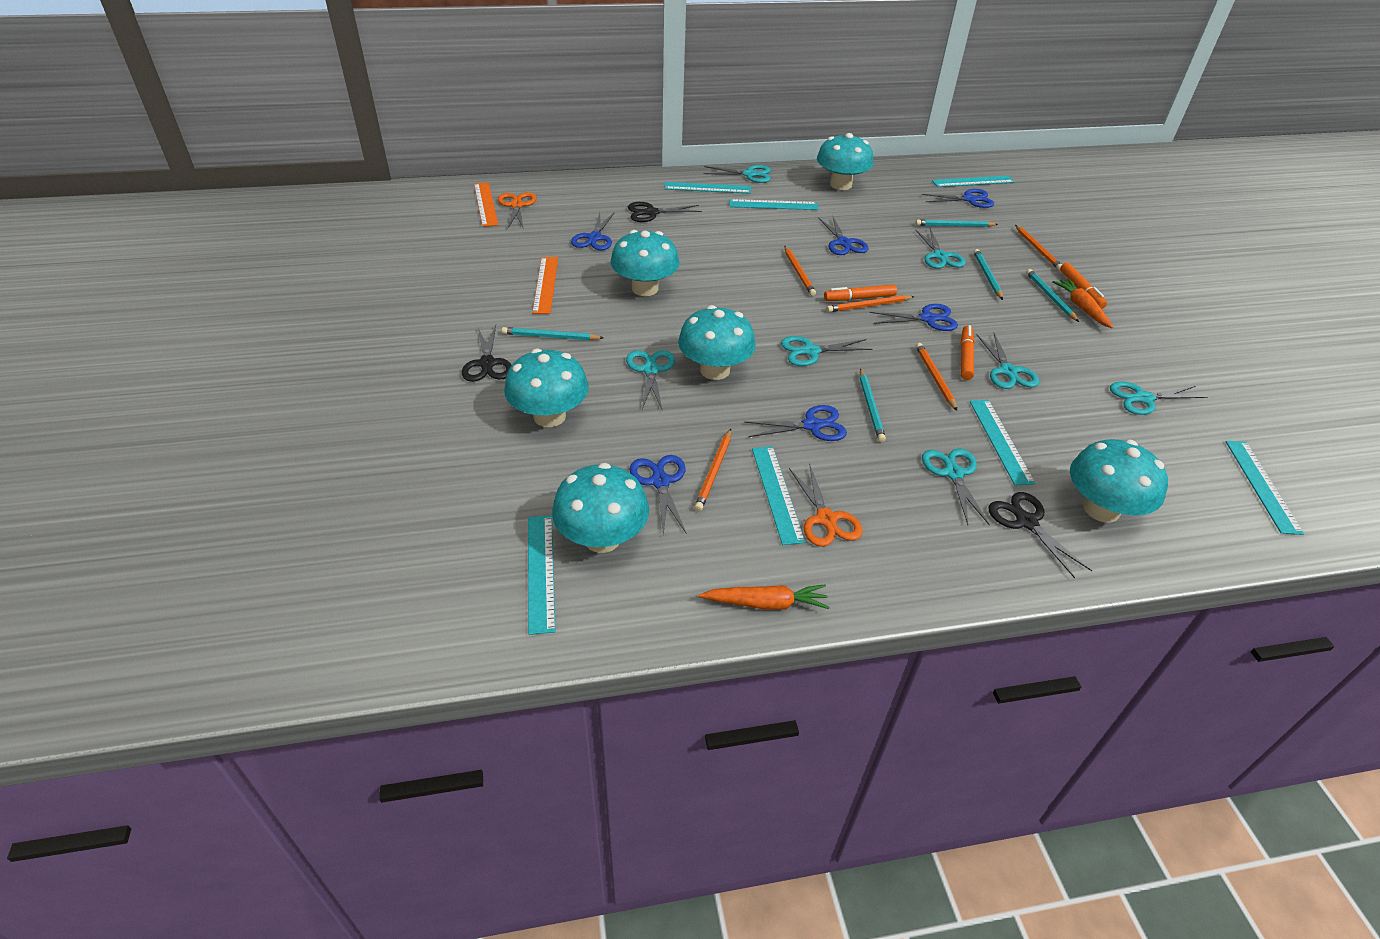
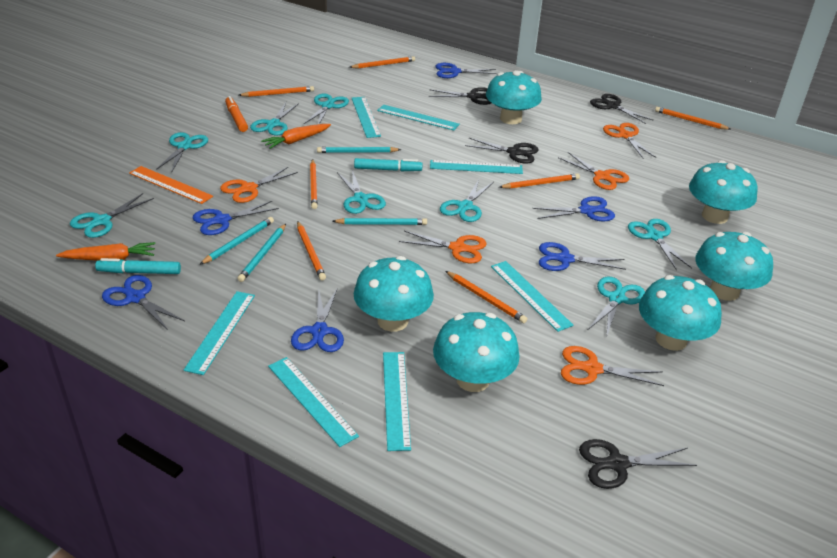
black scissors: [462,325,511,382] [628,202,702,222] [989,492,1092,578] = 3 -> [429,87,491,105] [465,138,539,164] [579,439,697,489] [590,94,654,124] = 4
orange marker: [824,284,897,301] [961,325,975,380] [1060,262,1107,309] = 3 -> [225,96,248,132] = 1
orange pencil: [694,429,731,511] [785,246,816,296] [827,295,914,312] [916,343,957,411] [1015,225,1062,270] = 5 -> [239,86,314,97] [297,221,326,281] [310,160,318,209] [349,56,415,69] [446,271,527,323] [499,173,580,189] [655,107,730,130] = 7
orange ruler: [474,182,498,227] [532,257,558,314] = 2 -> [129,166,213,204] = 1
orange scissors: [498,192,536,229] [789,463,863,547] = 2 -> [220,166,298,203] [399,231,487,263] [558,152,629,190] [561,346,664,386] [603,123,656,158] = 5
turquoise marker: none = 0 -> [95,258,181,274] [354,158,423,171] = 2
turquoise pencil: [502,327,604,340] [860,368,886,442] [915,220,998,227] [974,249,1003,300] [1026,269,1079,322] = 5 -> [199,217,274,265] [237,224,286,282] [317,147,401,153] [332,218,427,225] = 4
turquoise scissors: [626,350,675,409] [703,165,771,183] [781,336,873,366] [915,229,966,269] [922,449,990,526] [976,333,1039,389] [1110,382,1208,415] = 7 -> [70,193,154,238] [156,132,208,171] [250,102,299,136] [304,94,349,124] [337,170,386,214] [440,179,494,222] [588,277,645,338] [628,219,692,270] = 8

